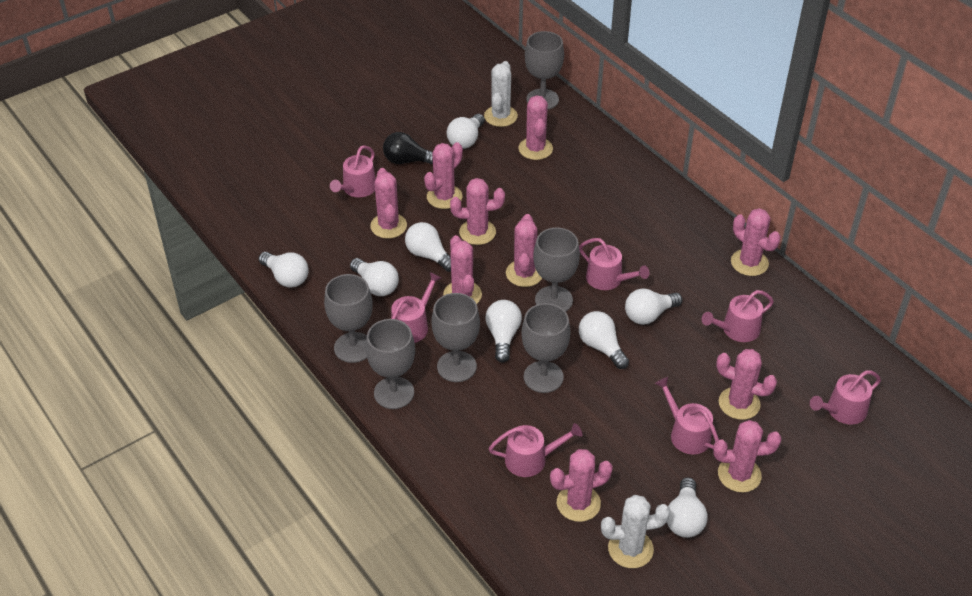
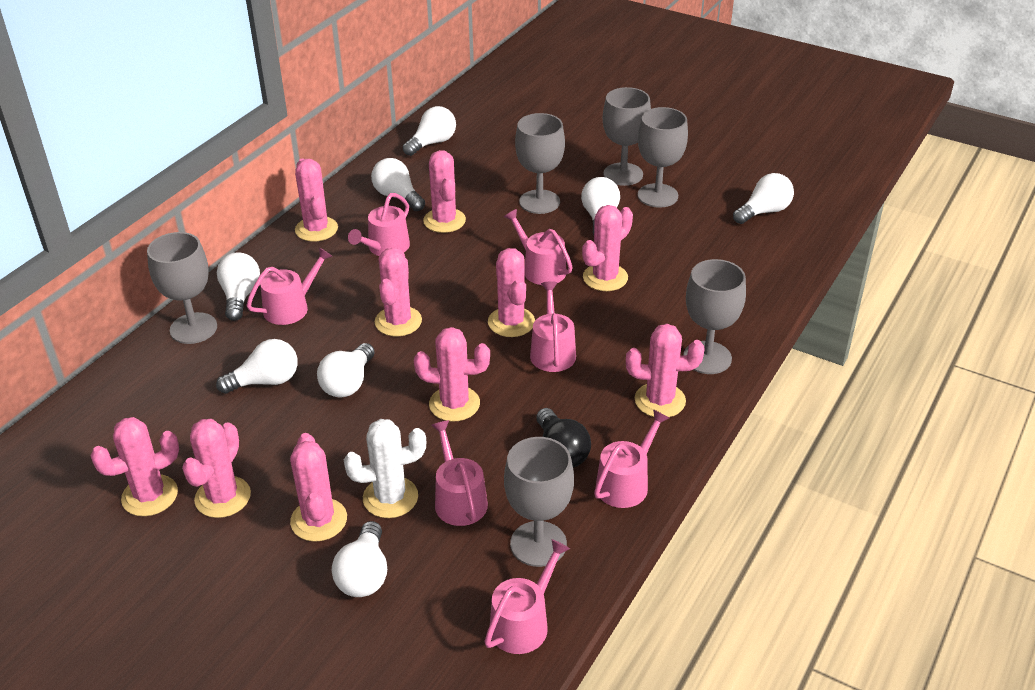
white cactus: [484,61,518,127] [601,495,670,568] = 2 -> [344,419,426,518] = 1

